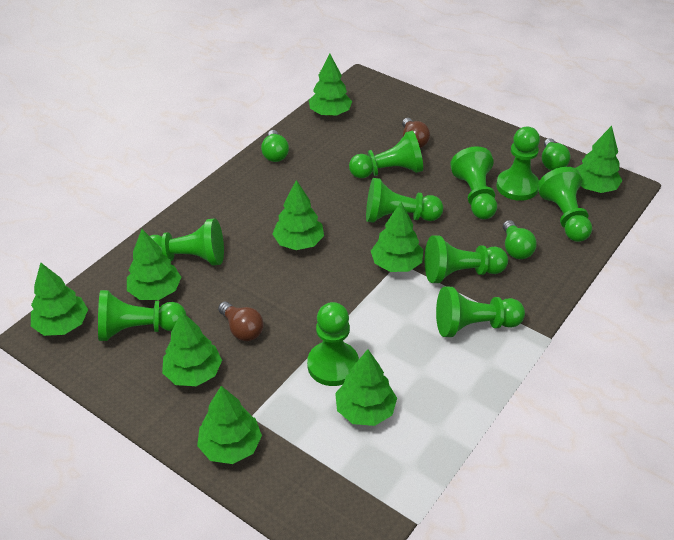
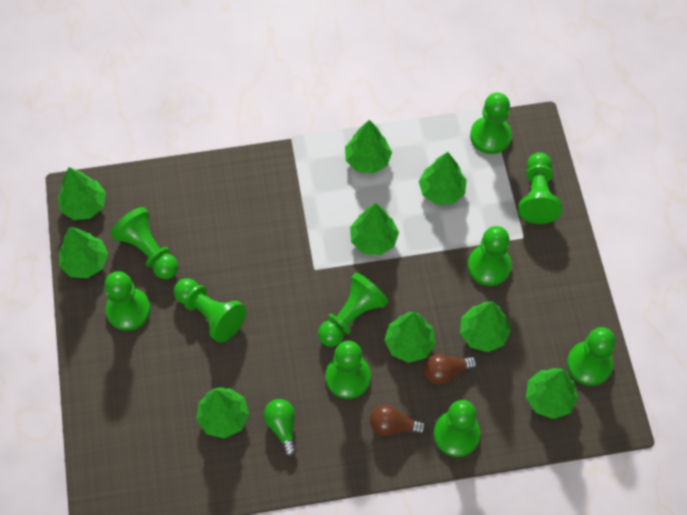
green light bulb: [261,130,289,162] [503,220,537,259] [542,138,570,170] = 3 -> [264,399,297,457] = 1

